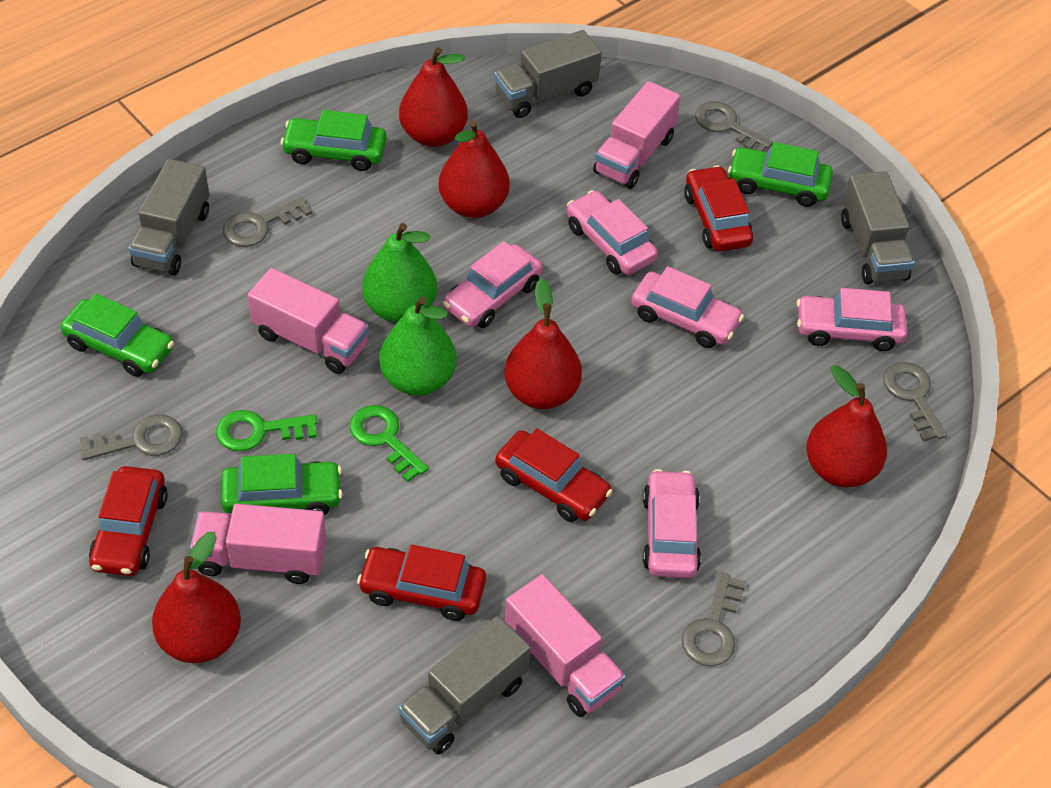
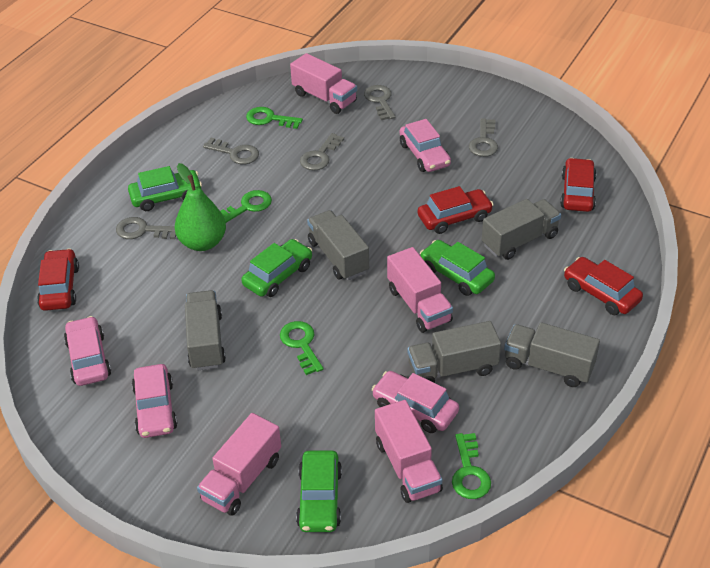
green key: [216,410,318,451] [350,405,429,482] = 2 -> [220,190,272,223] [246,107,303,129] [280,321,323,375] [452,433,491,499] = 4
green pear: [362,223,437,322] [379,297,457,396] = 2 -> [175,163,226,251] = 1
grey truck: [128,159,209,276] [398,616,531,755] [494,30,602,118] [841,171,915,284] = 4 -> [185,290,226,371] [307,210,369,280] [407,321,501,383] [482,199,561,260] [504,322,600,387] = 5
pink car: [443,241,543,328] [567,190,658,275] [631,266,744,348] [643,469,701,578] [797,288,907,351] = 5 -> [64,316,111,386] [132,364,177,438] [372,371,459,433] [400,119,451,172] = 4
red pear: [152,532,241,663] [399,47,468,147] [438,120,510,218] [504,278,582,409] [806,365,887,487] = 5 -> none = 0

